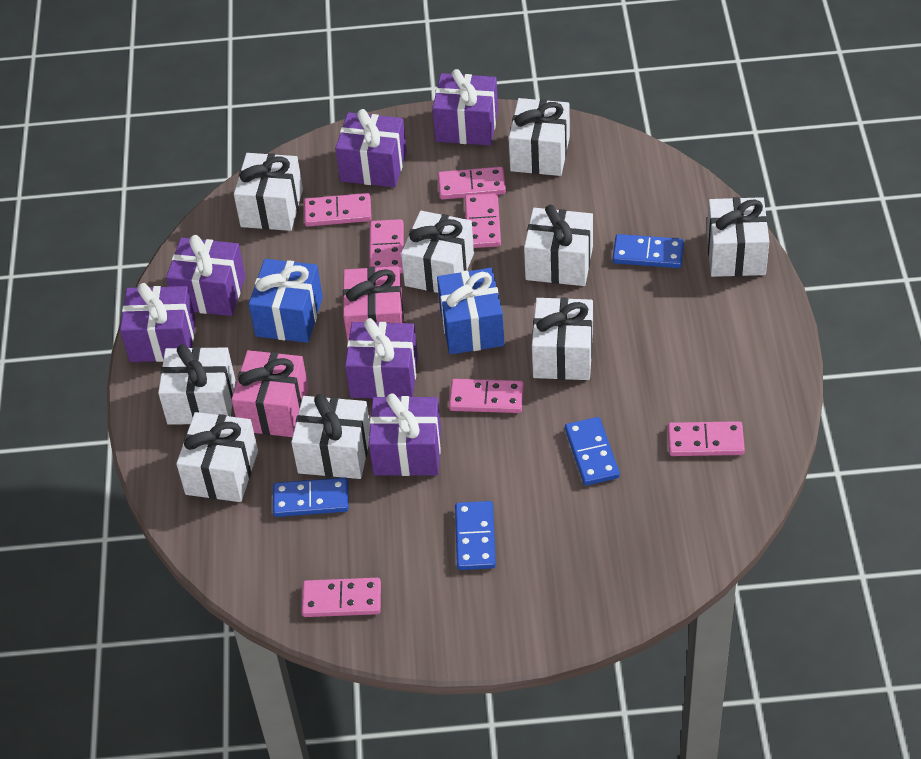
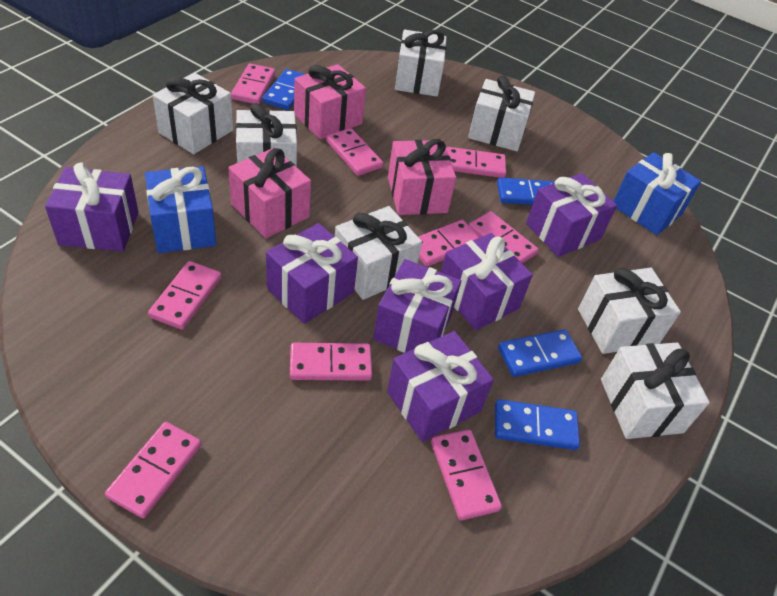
pink domino: [302,578,381,617] [304,193,372,227] [369,219,404,274] [438,167,506,200] [449,379,524,413] [465,193,501,248] [668,421,745,456] = 7 -> [105,422,201,518] [148,261,221,330] [231,64,275,104] [290,343,372,381] [326,128,383,176] [418,220,480,267] [431,429,502,520] [446,147,506,178] [469,211,539,264] = 9
pink gift: [231,350,309,437] [343,266,404,342] = 2 -> [228,148,311,238] [294,64,366,139] [388,139,456,215] = 3
white gift: [158,344,235,425] [176,412,258,502] [234,153,303,231] [291,394,370,479] [401,211,474,293] [509,98,570,176] [524,205,593,286] [532,298,593,380] [707,197,769,277] = 9 -> [153,73,233,154] [236,103,297,167] [335,206,422,300] [395,30,447,96] [468,75,535,151] [578,268,681,354] [601,343,710,439] = 7

